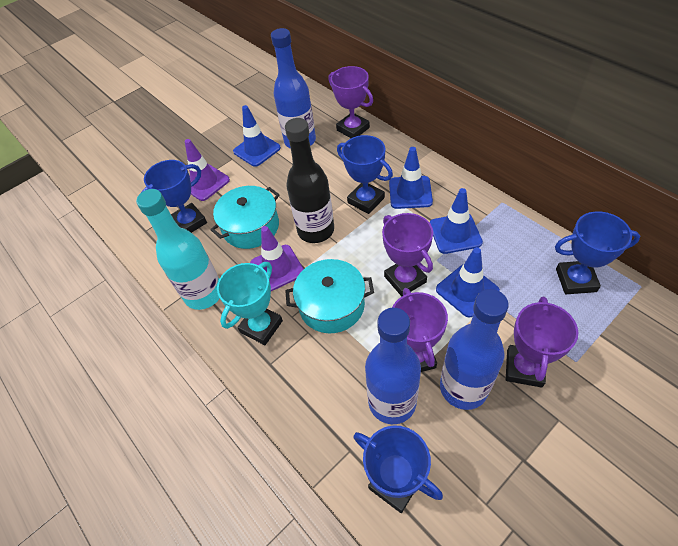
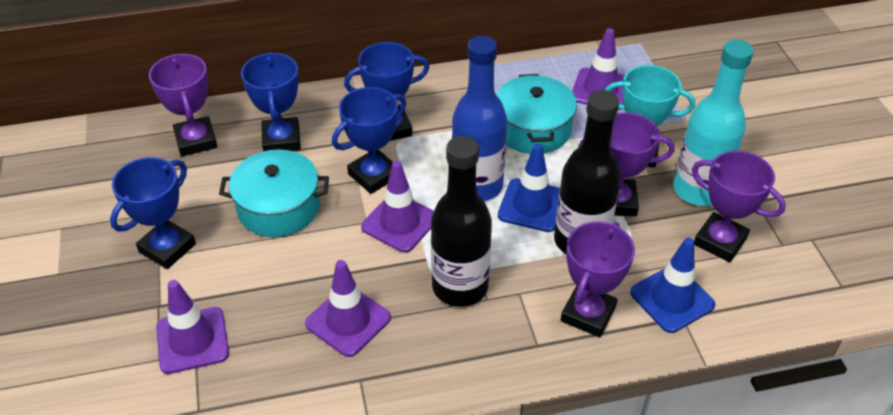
black bottle: [285,118,334,243] = 1 -> [431,136,492,307] [554,90,621,254] = 2
blue bottle: [271,28,316,149] [365,308,421,424] [440,289,509,410] = 3 -> [452,36,507,201] = 1
blue traffic cone: [233,105,281,167] [389,147,433,209] [429,188,483,254] [436,247,500,318] = 4 -> [498,143,560,232] [630,238,715,333] = 2
purple traffic cone: [185,139,230,201] [250,226,304,291] = 2 -> [156,280,229,374] [305,260,391,357] [361,161,434,253] [572,28,625,110] = 4

